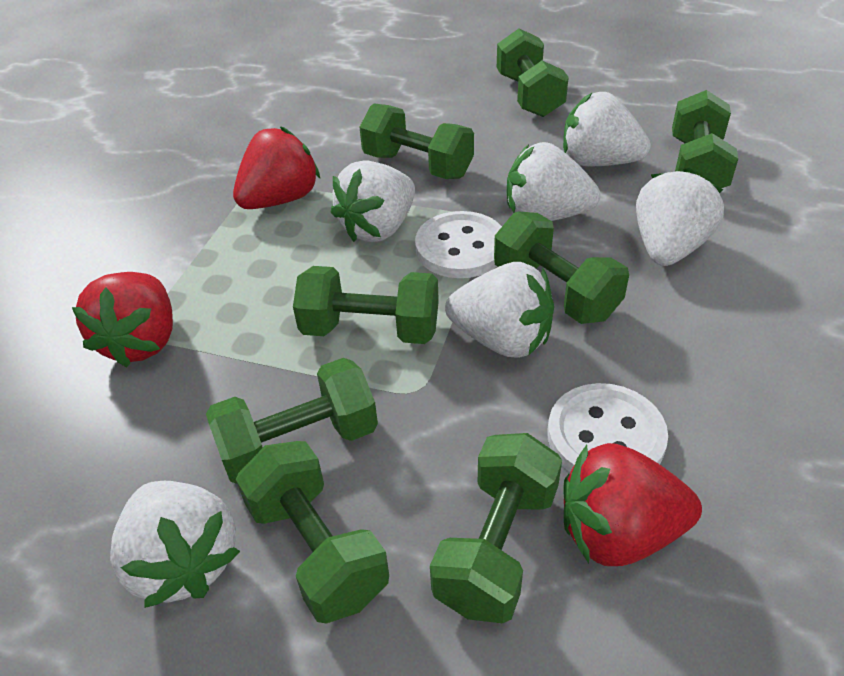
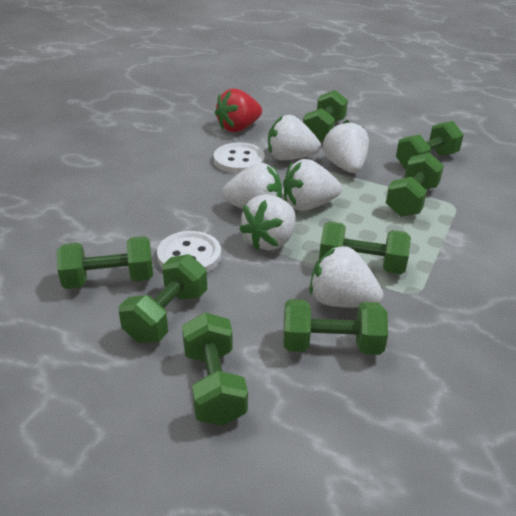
red strawberry: [72,272,173,367] [233,126,320,209] [563,443,702,566] = 3 -> [215,88,262,132] = 1

